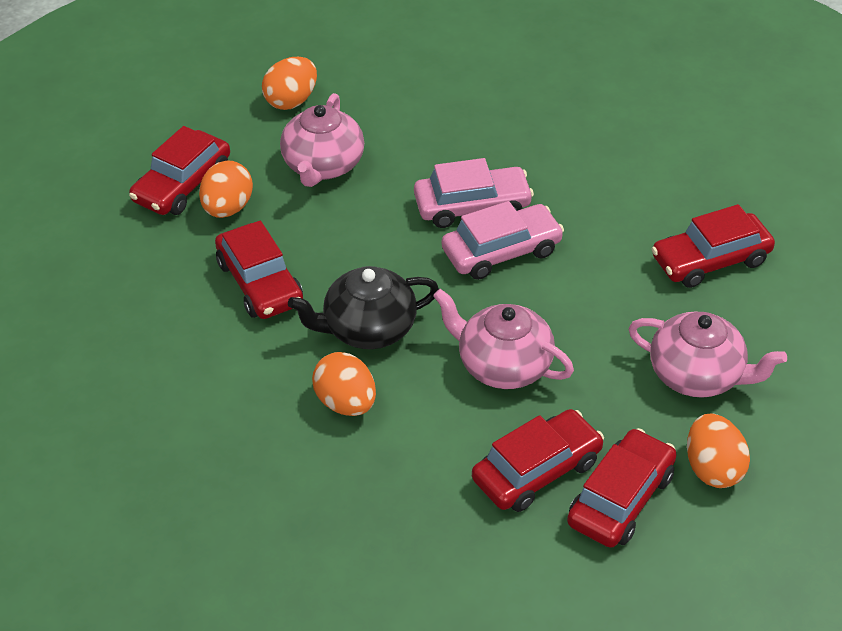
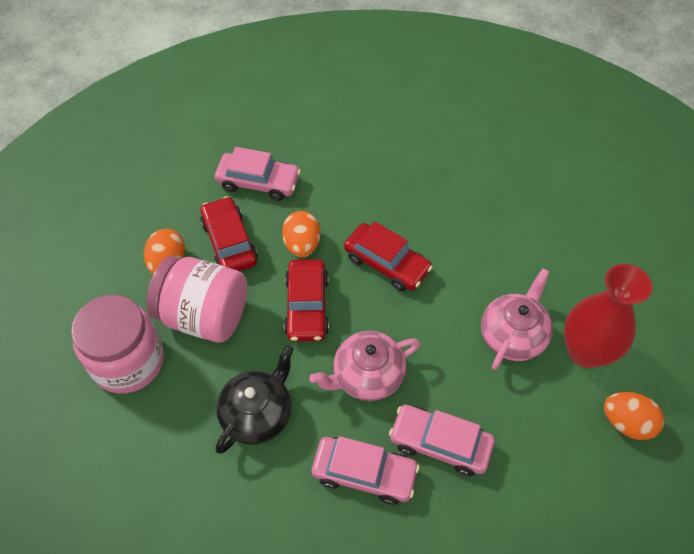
orange egg: [199,160,253,218] [262,57,317,110] [312,352,376,416] [687,413,750,488] = 4 -> [144,229,185,274] [282,211,320,257] [604,392,664,440] = 3
pink car: [414,158,534,228] [442,201,564,280] = 2 -> [215,147,301,201] [312,436,420,505] [389,405,495,476] = 3
pink jar: none = 0 -> [71,295,164,394] [146,256,247,343] = 2
pink teapot: [280,93,364,187] [433,289,574,389] [628,311,787,398] = 3 -> [309,331,420,401] [481,268,553,370] = 2
red car: [129,126,230,215] [215,221,303,319] [472,409,604,512] [567,428,677,548] [652,204,775,288] = 5 -> [200,196,258,271] [284,259,329,342] [344,222,433,291] = 3
red vase: none = 0 -> [564,264,652,368] = 1

